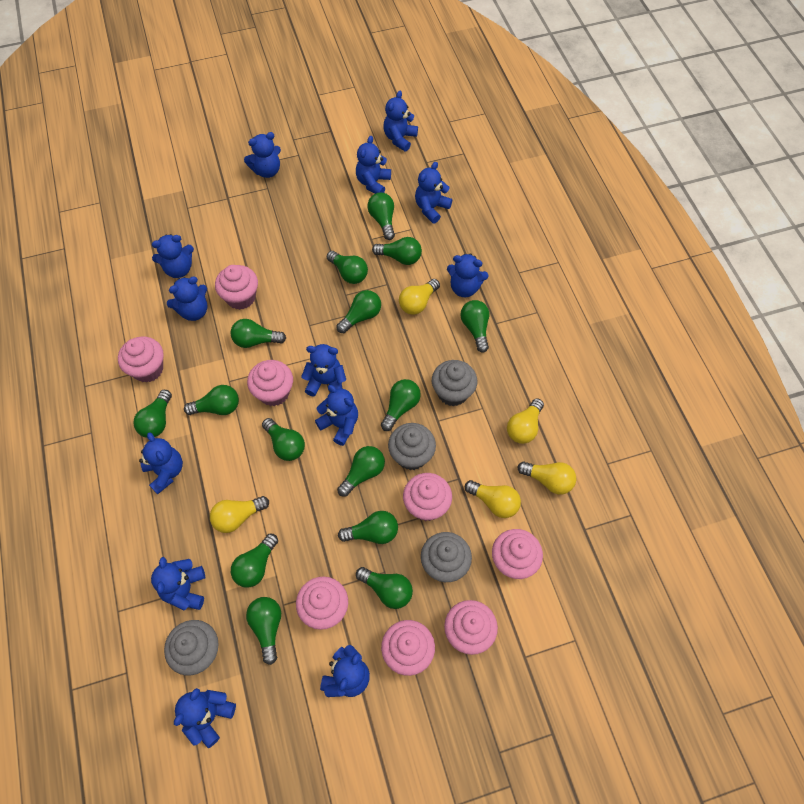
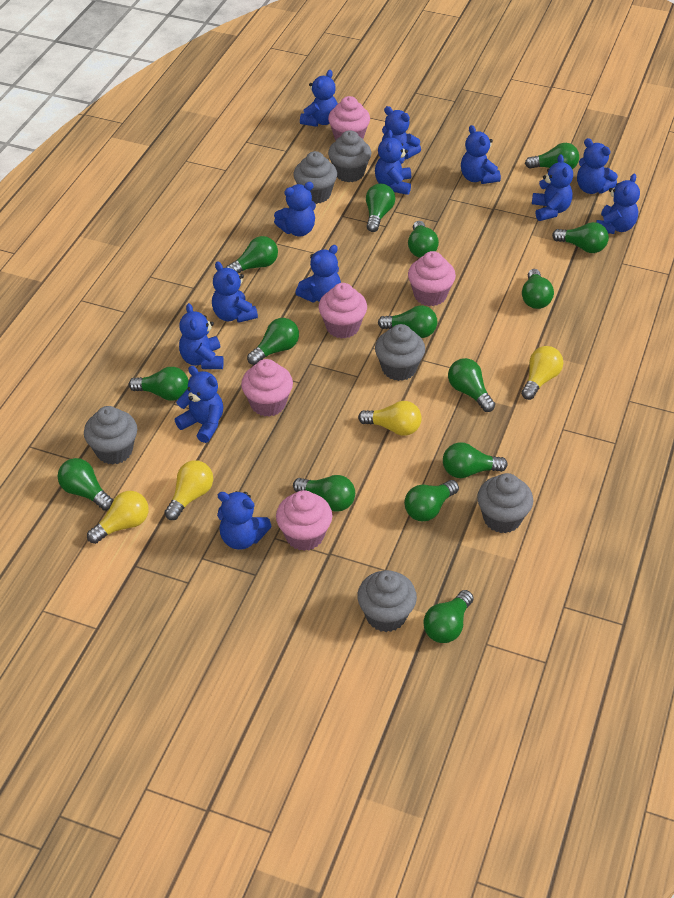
grey cupcake: [164,620,219,675] [388,423,436,470] [421,532,472,582] [432,360,477,406] = 4 -> [84,406,137,465] [293,151,337,204] [328,130,371,182] [357,570,417,632] [375,324,425,381] [477,473,533,533] = 6
pink cupcake: [118,336,164,383] [215,265,258,310] [247,360,293,406] [296,577,348,630] [381,620,435,676] [403,473,452,521] [444,600,498,655] [492,529,543,579] = 8 -> [241,359,293,417] [276,490,332,551] [318,283,367,339] [328,96,370,140] [408,251,456,306] = 5
yellow light bulb: [210,496,269,533] [399,279,440,315] [465,480,521,518] [507,398,544,444] [517,462,576,495] = 5 -> [87,491,149,544] [164,460,213,520] [358,401,422,436] [521,346,563,400] = 4

